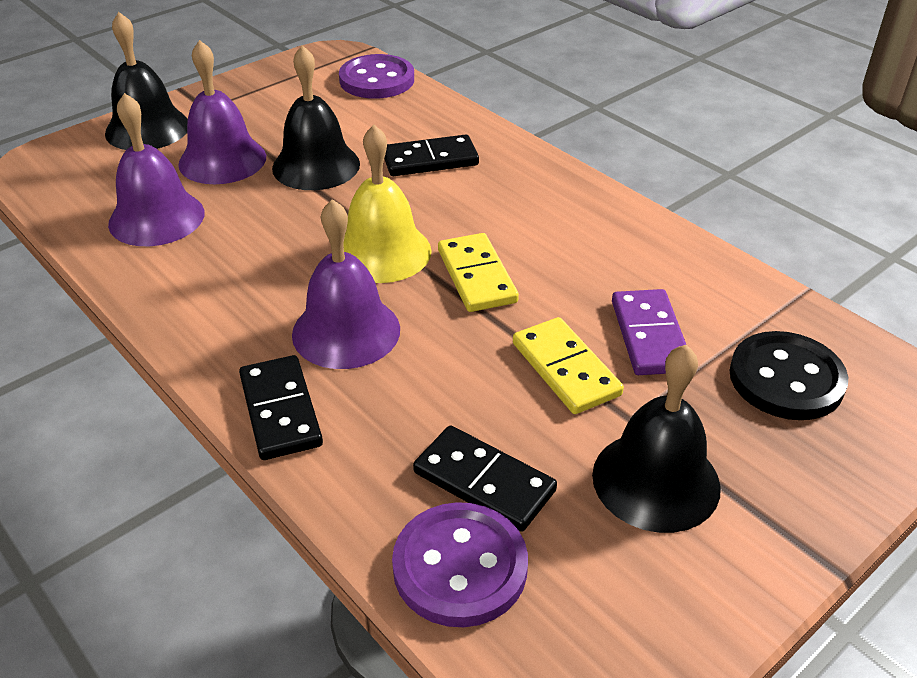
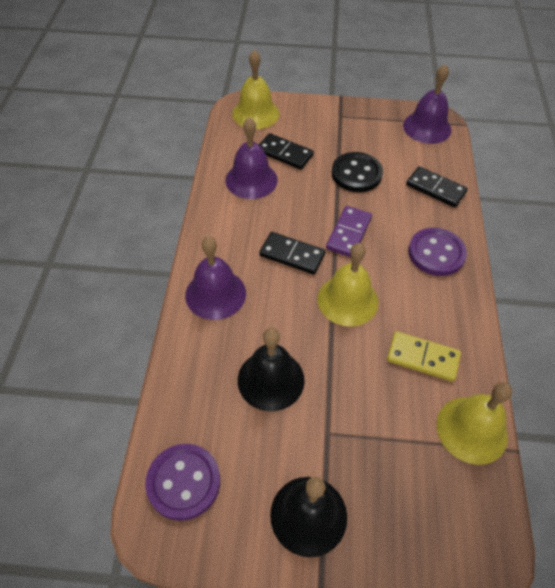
black bell: [105,12,188,150] [272,45,360,190] [592,345,721,533] = 3 -> [238,328,305,411] [270,477,347,557] = 2
yellow bell: [344,125,432,283] = 1 -> [232,50,280,129] [317,243,378,327] [437,382,512,465] = 3
yellow domino: [438,233,519,312] [513,317,624,414] = 2 -> [387,331,461,382] = 1

